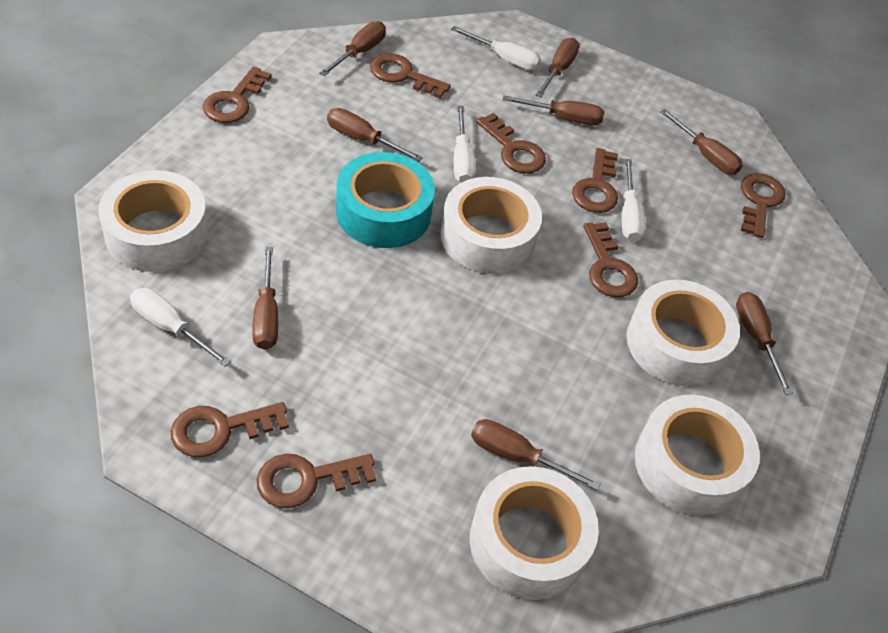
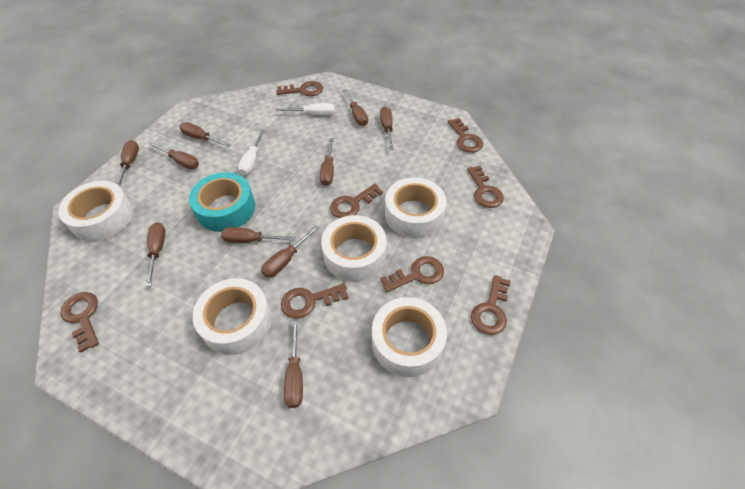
brown screwdriver: [252,247,278,350] [319,21,386,76] [327,108,423,161] [471,419,601,491] [502,95,604,125] [536,38,580,97] [660,109,743,175] [736,292,793,395] = 8 -> [117,140,139,187] [146,222,166,287] [148,142,199,169] [180,122,231,147] [221,227,295,243] [261,225,319,278] [284,320,303,408] [320,138,334,186] [343,89,368,126] [380,107,394,150] = 10
white screwdriver: [130,288,231,367] [451,26,541,70] [454,106,476,183] [621,159,646,242] = 4 -> [238,129,265,175] [276,103,335,115] = 2

